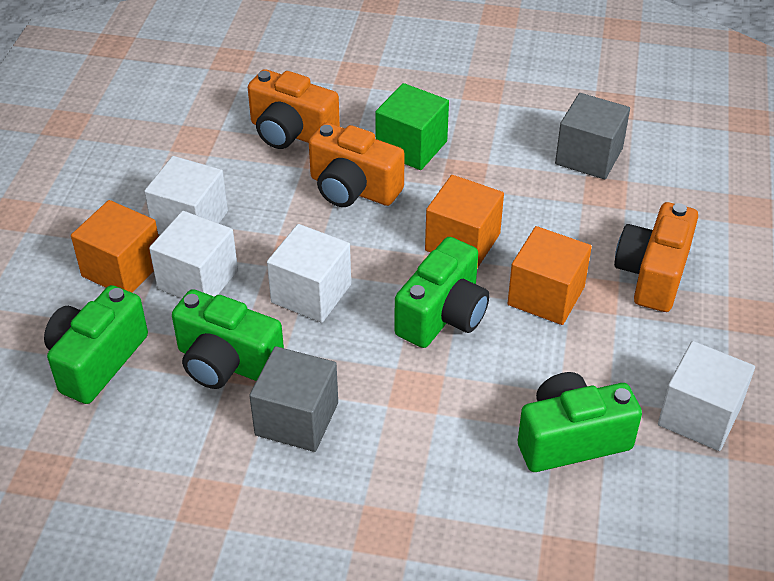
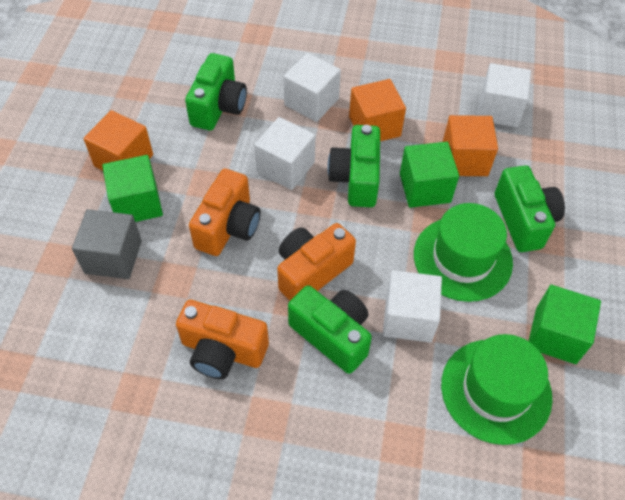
green cube: [375,83,449,170] = 1 -> [102,155,163,222] [400,142,459,208] [529,285,601,364] = 3
green hat: none = 0 -> [414,203,513,302] [441,334,553,445] = 2
grey cube: [249,346,338,452] [555,93,630,179] = 2 -> [72,209,142,279] = 1

